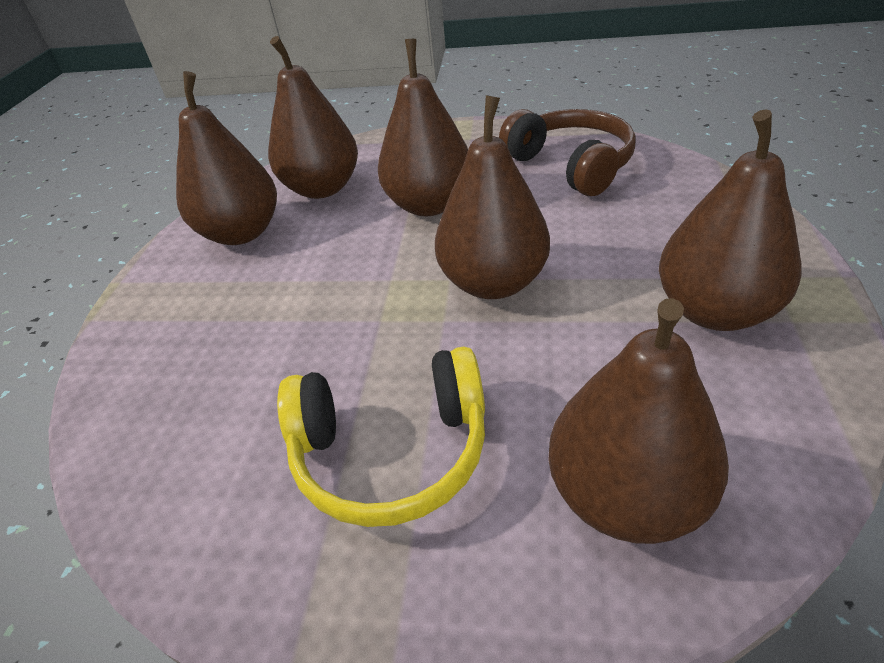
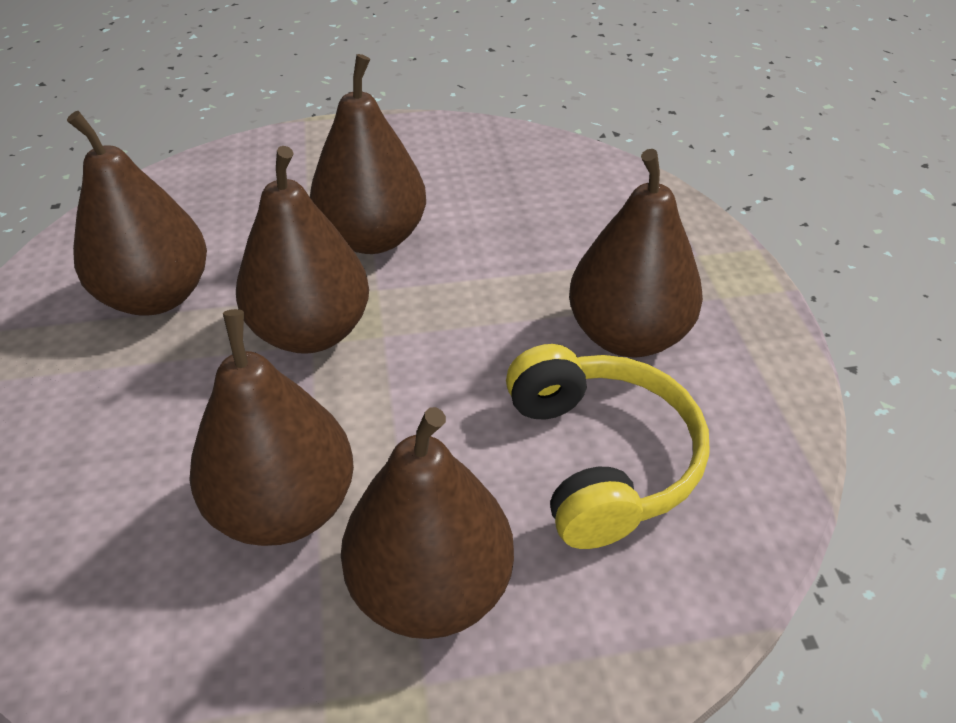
brown headphones: [499,109,636,196] = 1 -> none = 0

